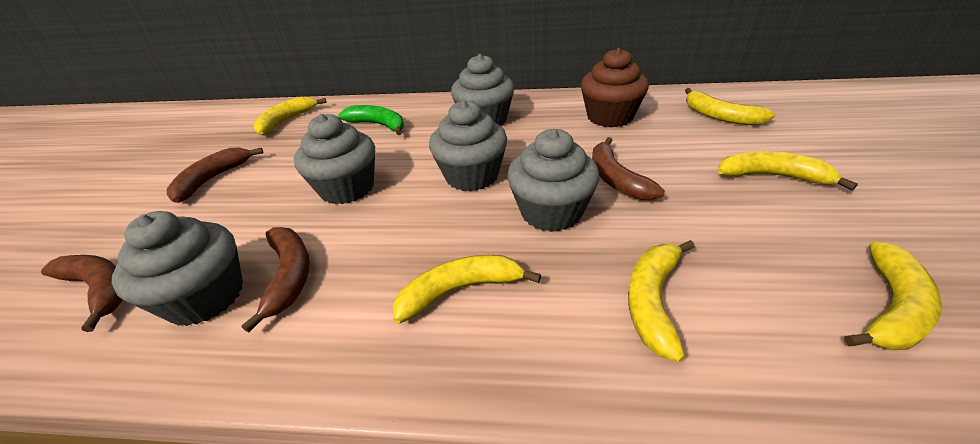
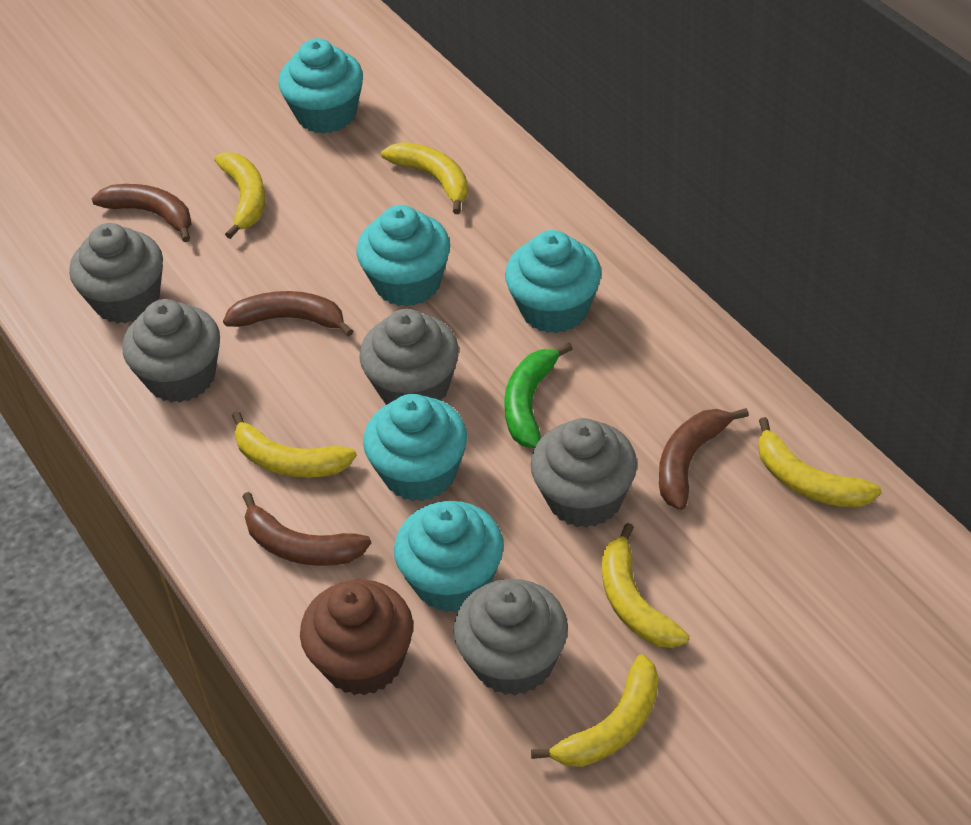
turquoise cupcake: none = 0 -> [279,38,363,134] [357,205,450,306] [363,394,467,501] [394,501,504,612] [505,230,602,333] = 5

